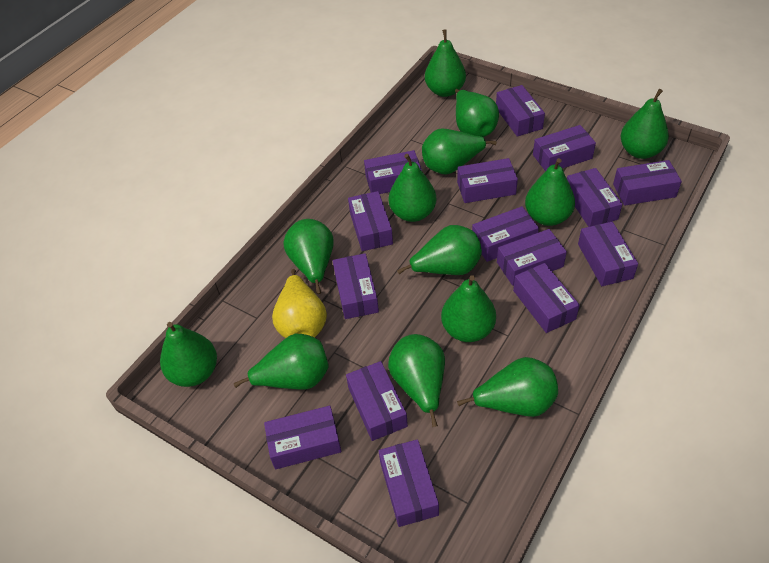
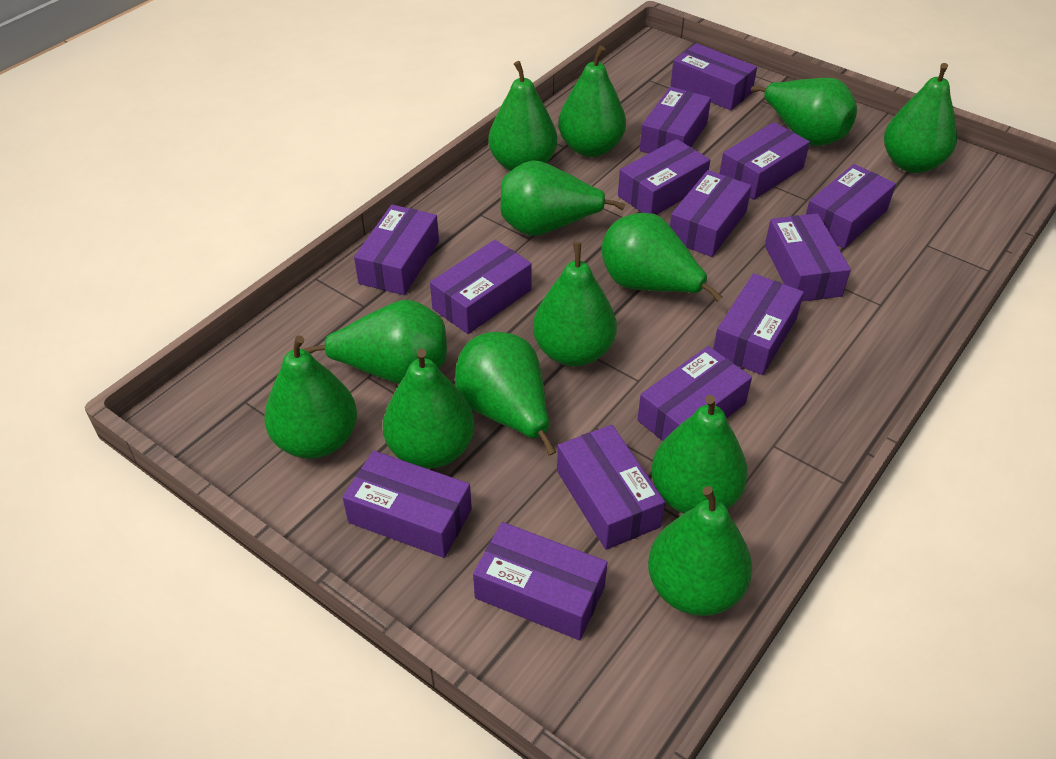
purple box: [264,406,341,469] [333,253,379,319] [346,361,408,441] [348,191,393,251] [364,150,422,194] [379,439,439,527] [457,158,518,203] [472,206,539,262] [496,85,545,137] [497,229,567,286] [513,263,580,333] [533,125,596,171] [567,168,623,227] [578,222,638,286] [613,160,682,206] = 15 -> [342,451,472,558] [354,205,439,295] [430,240,532,334] [473,522,607,640] [557,425,665,550] [618,139,710,215] [637,346,752,441] [640,87,711,153] [670,170,752,257] [671,43,757,110] [713,274,804,375] [720,122,810,200] [765,213,851,301] [806,164,896,248] = 14
yellow pear: [272,269,327,338] = 1 -> none = 0

